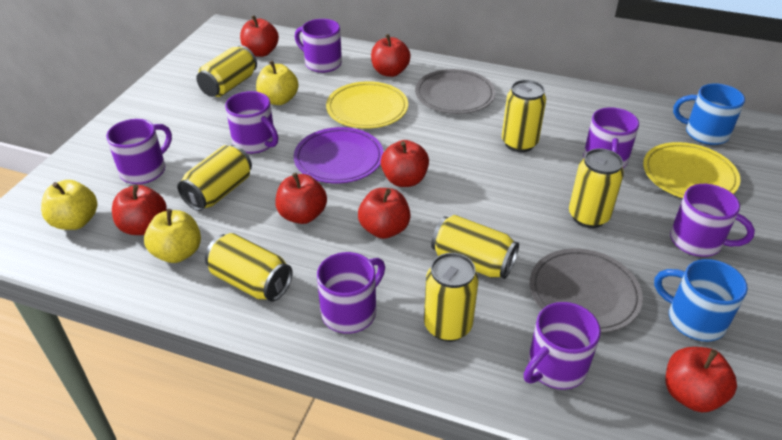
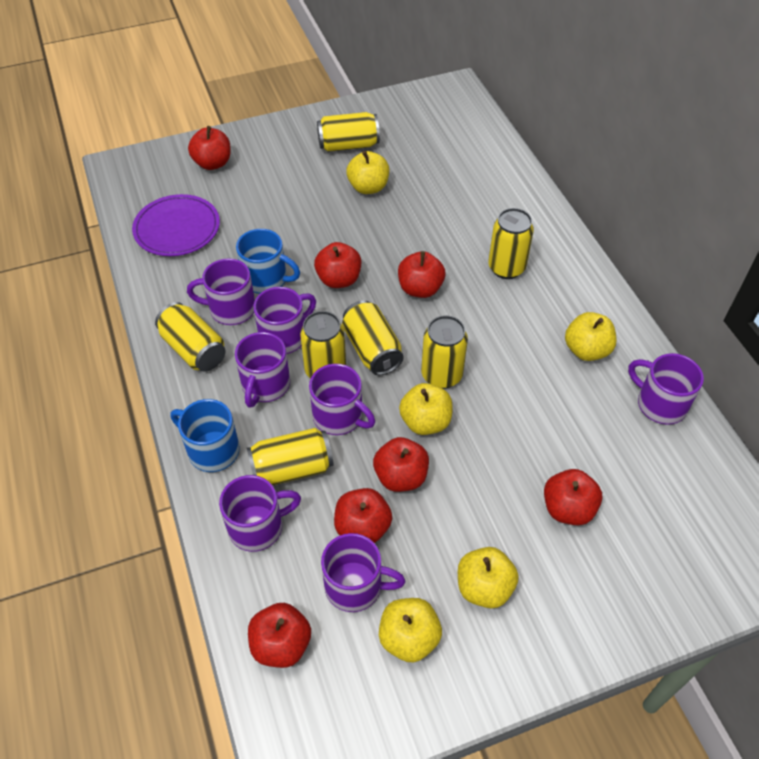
grey plate: [415,69,496,114] [530,248,643,333] = 2 -> none = 0
yellow apple: [41,180,97,230] [144,209,201,263] [256,61,298,105] = 3 -> [346,151,389,194] [379,598,442,663] [399,383,453,435] [458,547,519,608] [565,312,617,361] = 5
yellow plate: [326,81,408,129] [643,142,741,198] = 2 -> none = 0

